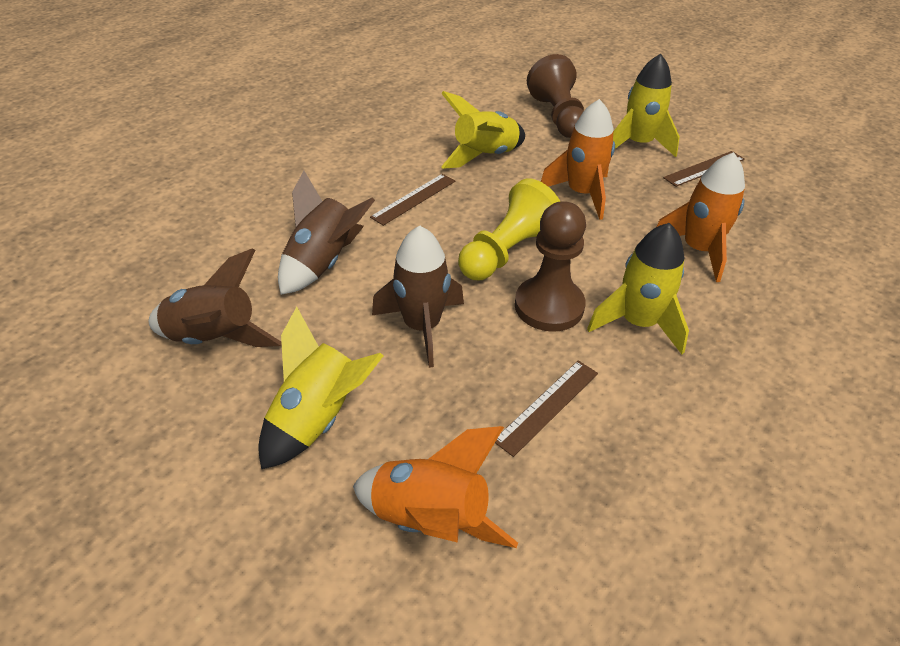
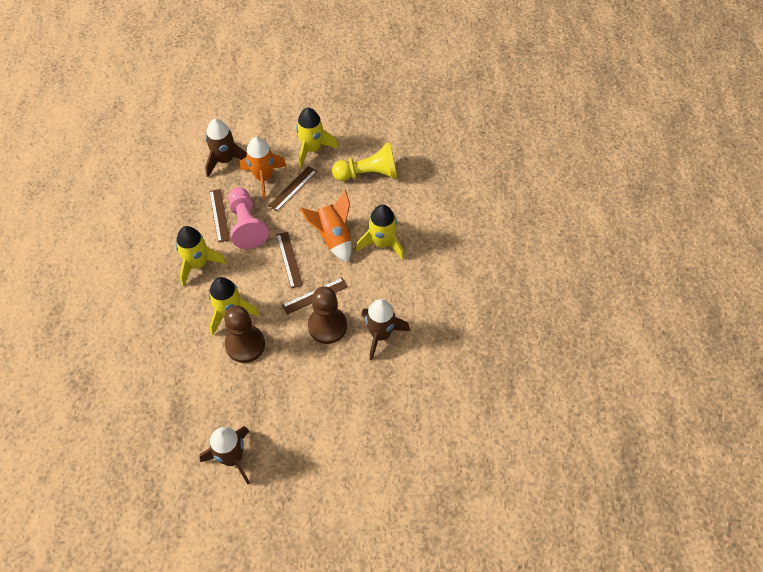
brown ruler: [370,174,455,226] [495,361,598,457] [663,151,745,187] = 3 -> [209,189,230,243] [268,166,317,212] [276,232,303,289] [282,278,348,315] = 4
orange rocket: [353,426,518,548] [541,99,615,220] [656,152,745,282] = 3 -> [240,137,287,199] [300,190,351,262] = 2
pink pawn: none = 0 -> [228,187,269,249] = 1

